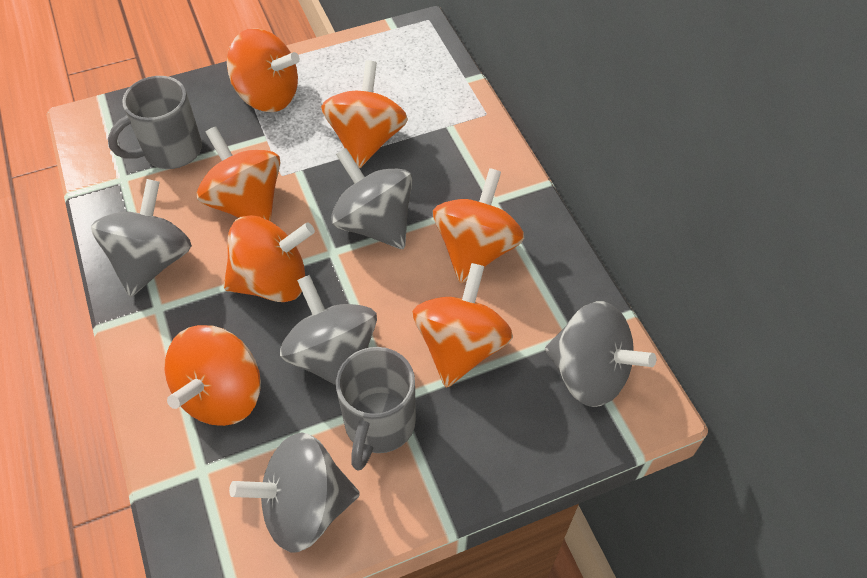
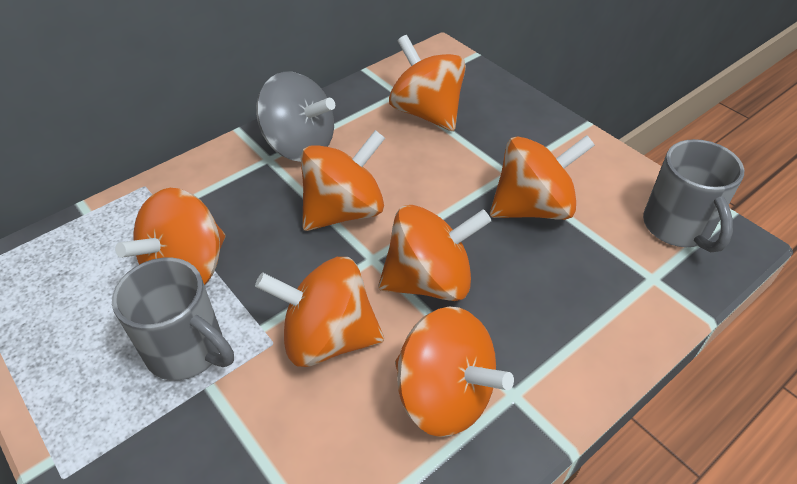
grey spinning top: [91,179,192,297] [229,432,360,553] [280,275,377,385] [331,148,412,249] [545,301,656,407] = 5 -> [256,72,335,162] = 1

